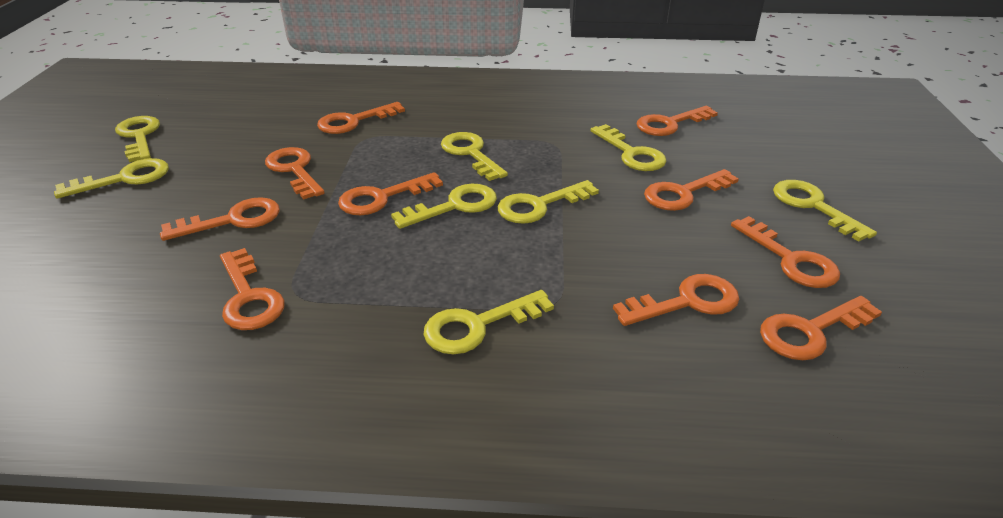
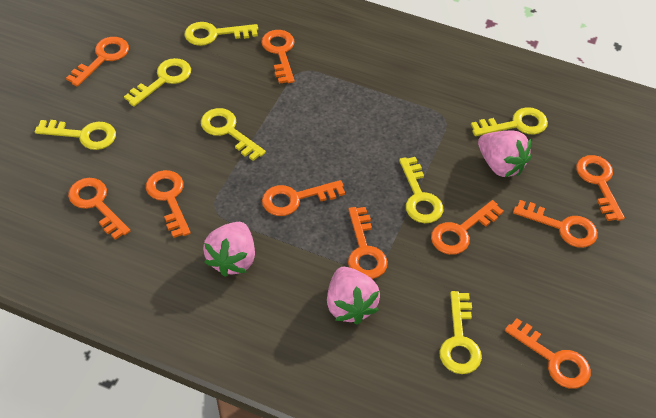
pink strawberry: none = 0 -> [203,222,255,277] [327,267,380,325] [478,131,531,178] = 3
yellow key: [54,158,169,199] [115,116,160,162] [391,184,497,229] [423,290,554,354] [441,132,508,181] [498,180,599,224] [590,124,667,171] [773,180,877,242] = 8 -> [35,120,116,150] [124,58,191,107] [184,22,258,46] [201,108,266,161] [399,157,443,223] [439,291,482,374] [471,107,548,136] = 7

